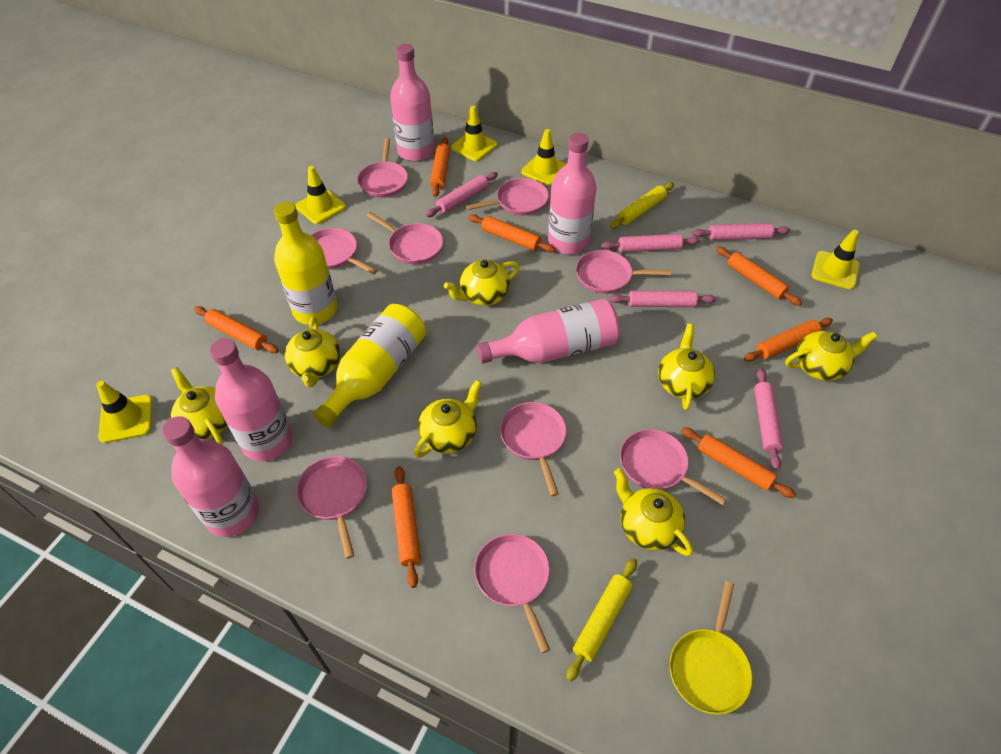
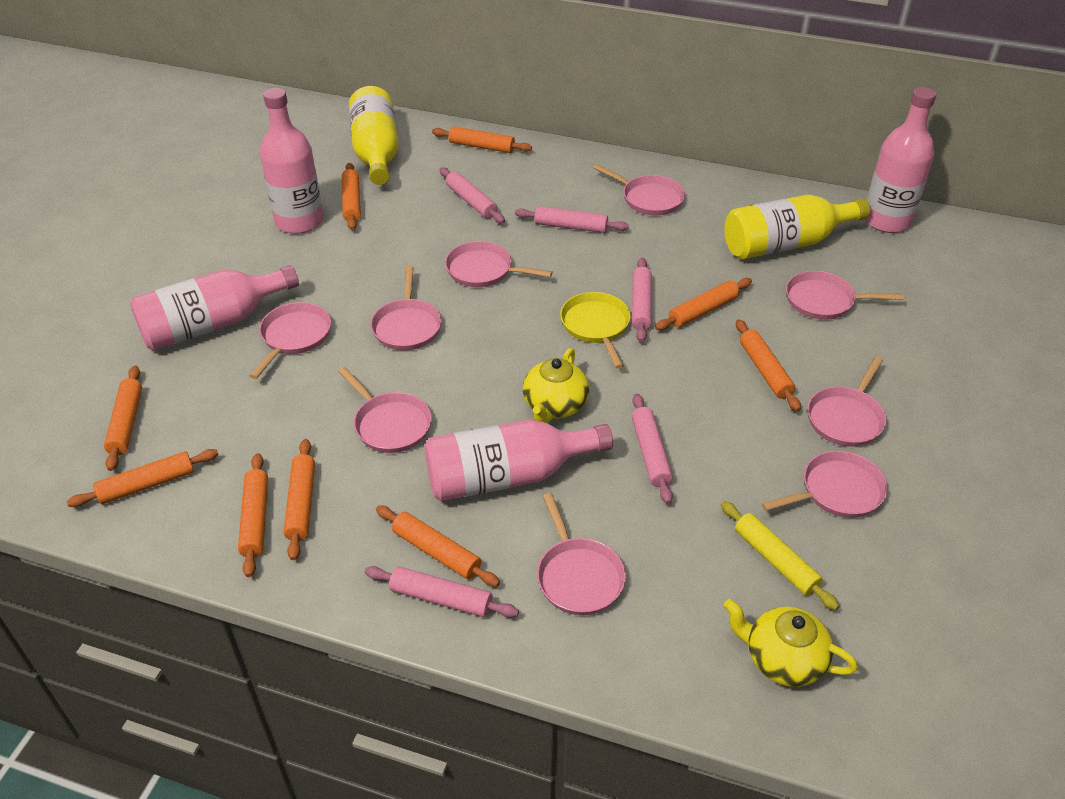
orange rolling pin: [194,306,279,353] [392,466,421,588] [430,137,450,197] [468,214,555,252] [681,427,796,498] [716,246,802,306] [744,318,833,362] = 7 -> [67,449,219,507] [104,366,142,471] [238,453,268,577] [284,439,315,560] [342,163,361,230] [376,505,500,587] [432,126,532,153] [655,278,752,330] [736,319,801,411] = 9
pink bottle: [162,416,259,537] [210,338,293,461] [390,44,435,162] [476,299,620,364] [548,133,596,254] = 5 -> [130,265,299,351] [260,88,323,234] [424,420,613,501] [865,87,936,233] = 4
yellow rolling pin: [566,558,637,682] [610,182,674,229] = 2 -> [721,501,839,610] = 1
yellow teapot: [171,367,227,444] [285,317,340,387] [414,380,482,458] [444,260,520,306] [614,468,693,556] [658,324,715,410] [785,331,877,381] = 7 -> [523,348,589,423] [724,599,858,687] = 2
yellow traffic cone: [96,381,153,443] [295,166,346,224] [451,106,497,161] [521,129,566,186] [811,230,860,289] = 5 -> none = 0

